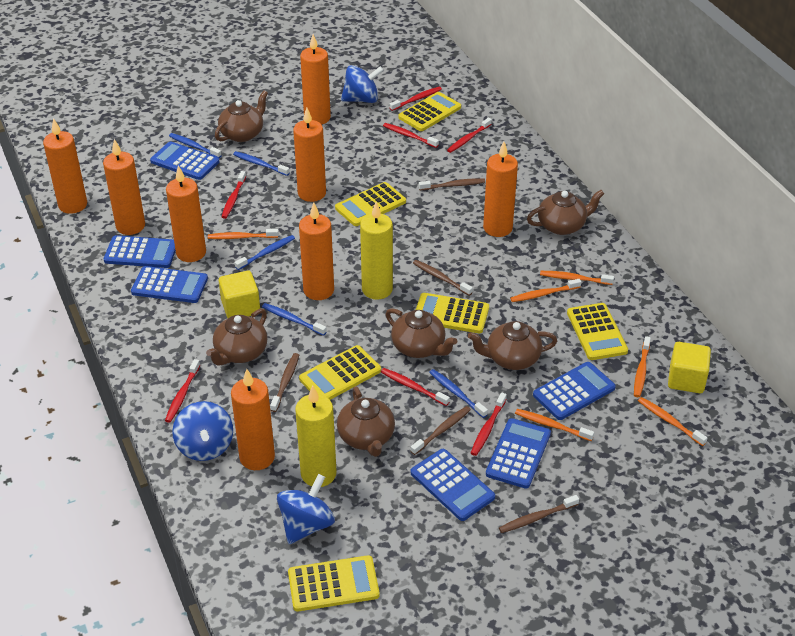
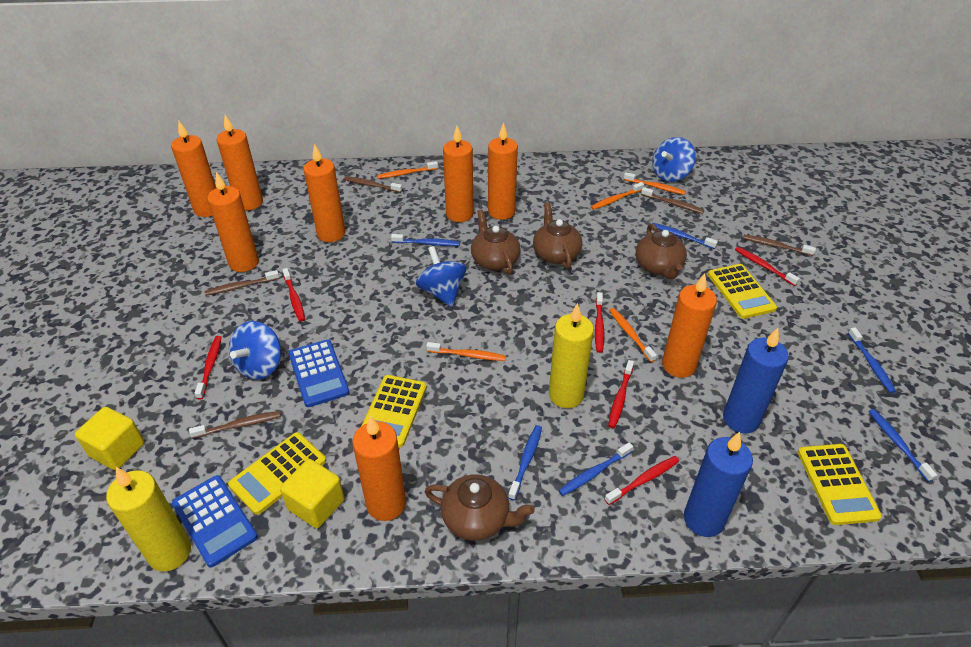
blue calculator: [104,235,176,268] [131,266,208,303] [150,141,219,180] [411,449,495,521] [486,418,551,489] [533,362,616,420] = 6 -> [172,475,258,568] [288,339,350,407] = 2
blue candle: none = 0 -> [684,432,753,537] [723,328,789,434] = 2
blue toothbrush: [169,133,222,158] [233,151,290,176] [235,235,295,270] [262,303,327,336] [429,369,488,418] = 5 -> [391,234,460,246] [508,425,542,500] [558,442,633,496] [652,223,718,249] [848,327,896,393] [868,409,937,482] = 6
brown teapot: [206,309,268,366] [215,91,268,142] [337,386,395,457] [386,308,457,358] [468,321,557,370] [527,190,604,235] = 6 -> [424,474,535,541] [471,209,521,275] [533,203,582,269] [636,224,687,279] = 4
orange toothbrush: [208,229,278,239] [510,279,581,302] [515,409,594,441] [540,271,614,285] [634,336,651,397] [638,397,708,446] = 6 -> [377,161,438,179] [426,342,506,361] [591,182,644,210] [609,308,657,362] [624,172,686,195] = 5
red toothbrush: [165,359,200,423] [222,171,246,219] [381,368,450,406] [383,123,439,148] [390,87,442,111] [447,118,492,153] [471,392,507,456] = 7 -> [195,336,222,399] [282,268,305,322] [595,292,605,353] [605,456,679,505] [608,360,634,428] [735,247,800,286] = 6
yellow calculator: [288,555,380,612] [299,345,381,400] [335,182,406,226] [398,92,461,131] [416,293,489,333] [567,303,628,360] = 6 -> [228,432,326,515] [361,375,427,447] [708,264,777,319] [798,444,882,525] = 4

